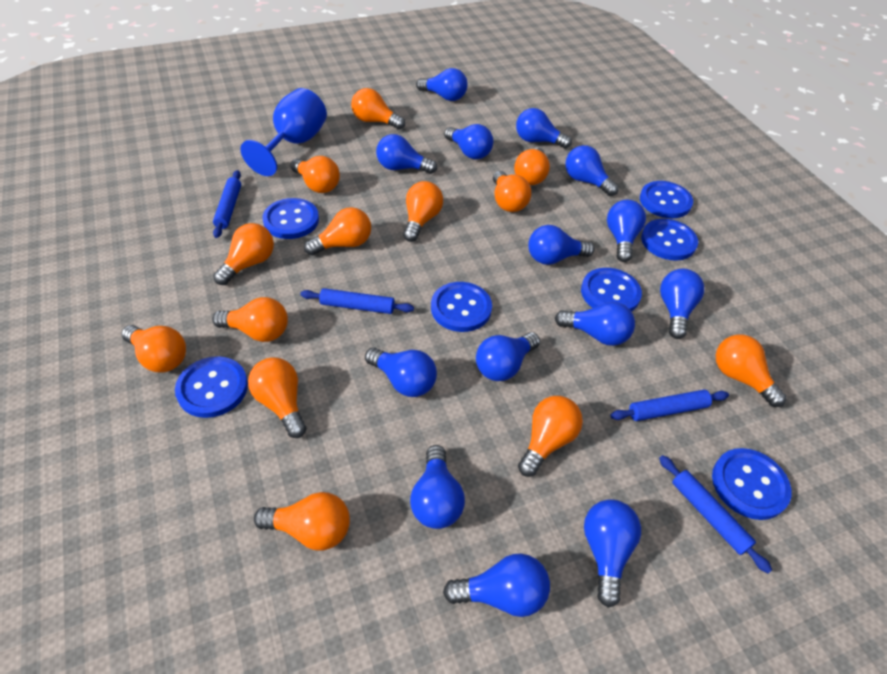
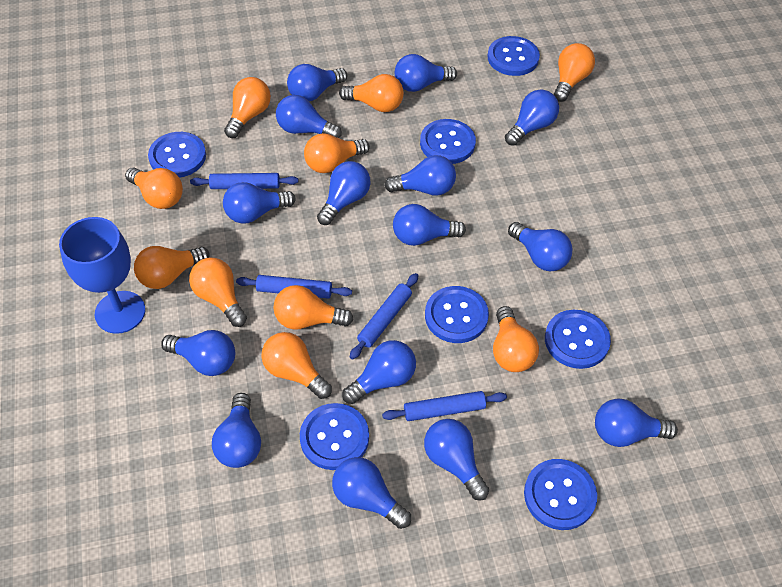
blue light bulb: [365,347,437,397] [376,134,437,174] [410,445,465,529] [416,68,468,101] [443,554,550,617] [444,124,493,159] [476,332,540,381] [516,108,572,149] [528,225,595,265] [555,302,635,346] [565,145,619,196] [584,499,641,608] [607,200,646,262] [660,269,704,339] = 14 -> [161,330,235,376] [212,393,261,468] [223,182,296,224] [276,95,342,138] [287,64,347,101] [317,161,370,225] [332,457,411,529] [342,340,416,404] [384,155,456,196] [393,204,466,246] [395,54,457,92] [424,419,489,500] [505,90,559,146] [508,222,572,272] [595,398,678,447] = 15
orange light bulb: [122,325,186,372] [212,297,288,342] [213,223,274,285] [248,357,306,438] [254,492,350,550] [290,156,340,193] [304,207,371,255] [351,88,405,130] [403,181,443,242] [493,171,531,212] [514,147,550,185] [518,396,583,477] [716,335,787,407] = 13 -> [125,168,183,209] [134,246,210,289] [189,258,247,327] [224,77,271,138] [261,332,332,399] [273,285,353,329] [304,133,370,173] [339,74,404,112] [493,306,539,372] [554,43,595,102] = 10

